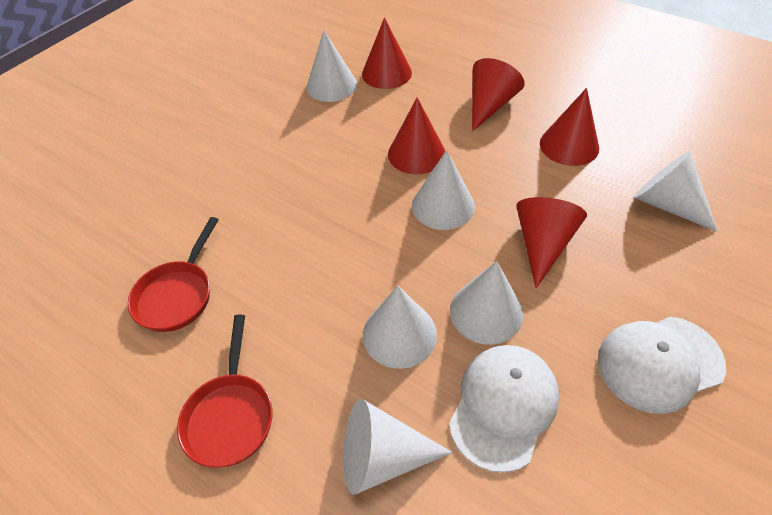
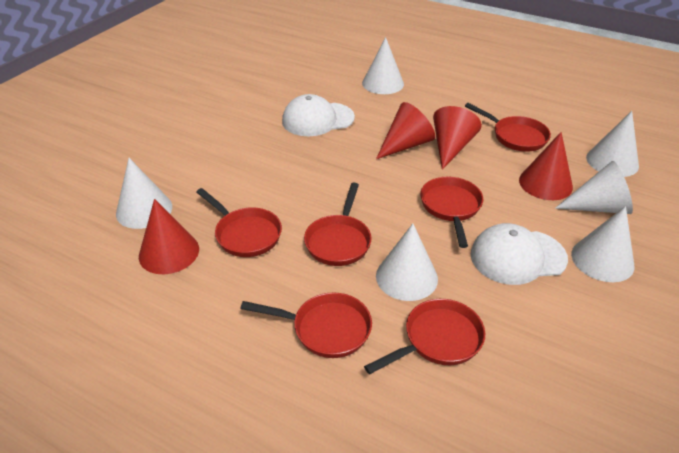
red cone: [362,17,412,89] [388,98,445,174] [472,58,525,132] [516,197,587,288] [540,88,599,166] = 5 -> [139,199,199,274] [376,102,435,159] [433,106,482,170] [519,132,573,200] = 4
red pan: [128,217,219,332] [177,315,273,468] = 2 -> [196,188,282,257] [240,293,372,358] [304,183,372,266] [364,299,485,374] [420,177,483,248] [465,103,551,152] = 6

